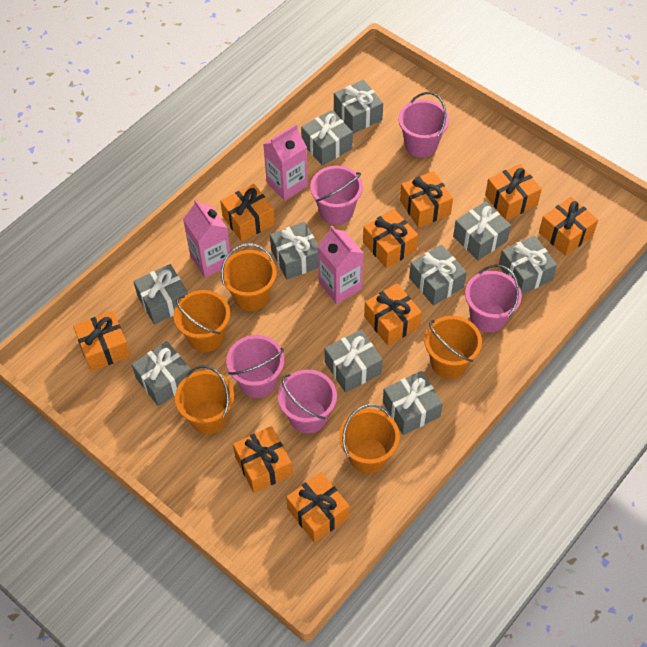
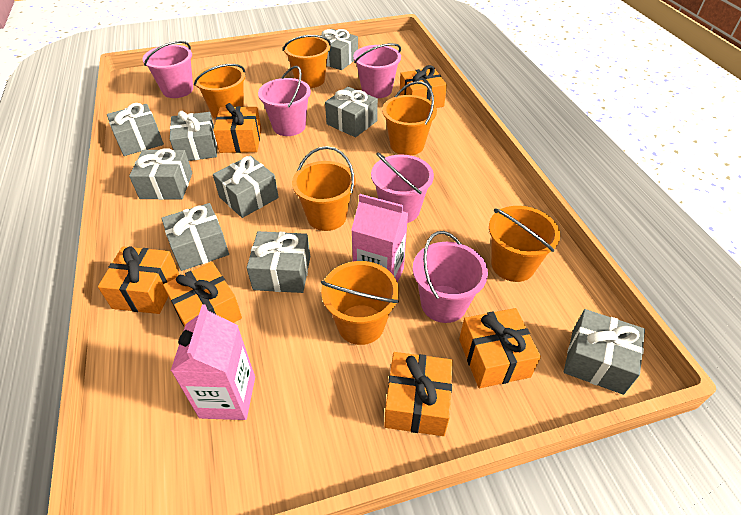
grey gift: [131,341,191,406] [133,264,188,324] [270,222,318,280] [301,110,353,166] [325,330,383,393] [334,80,383,134] [383,371,443,435] [409,245,467,306] [453,201,511,261] [499,236,557,294] = 10 -> [107,103,164,156] [129,148,192,200] [161,203,229,271] [170,111,217,161] [213,155,279,218] [247,231,310,293] [321,29,358,70] [325,87,378,137] [564,309,645,395] = 9
orange bucket: [173,290,230,352] [175,365,234,434] [221,243,276,311] [339,404,400,474] [424,316,482,379] = 5 -> [194,64,245,119] [283,35,331,88] [292,146,356,231] [321,261,399,345] [382,81,437,155] [489,206,560,282] = 6
orange gift: [73,311,131,372] [220,184,275,242] [233,426,292,493] [286,472,350,543] [363,209,418,269] [364,283,422,346] [400,171,453,228] [485,164,542,220] [539,197,598,256] = 9 -> [98,246,179,314] [163,262,242,327] [213,103,262,153] [384,352,453,436] [400,65,447,108] [459,308,541,388] = 6
pink carton: [183,199,231,278] [263,124,308,201] [318,226,364,304] = 3 -> [171,304,255,420] [351,194,408,283] = 2

